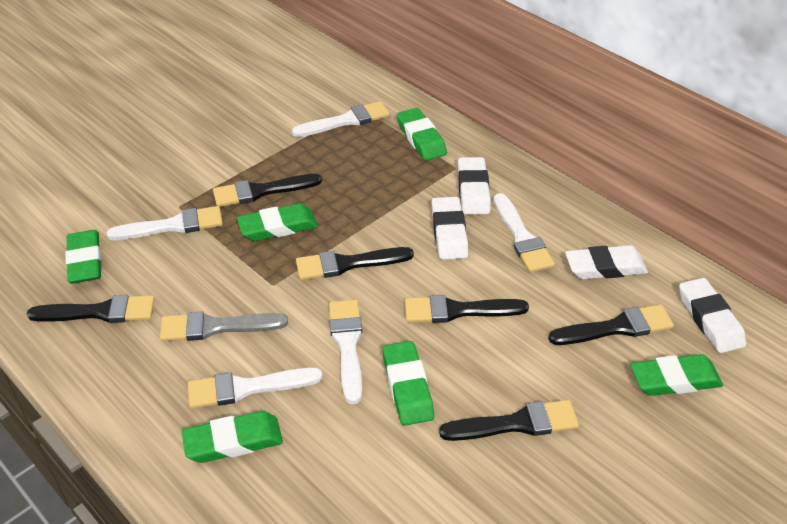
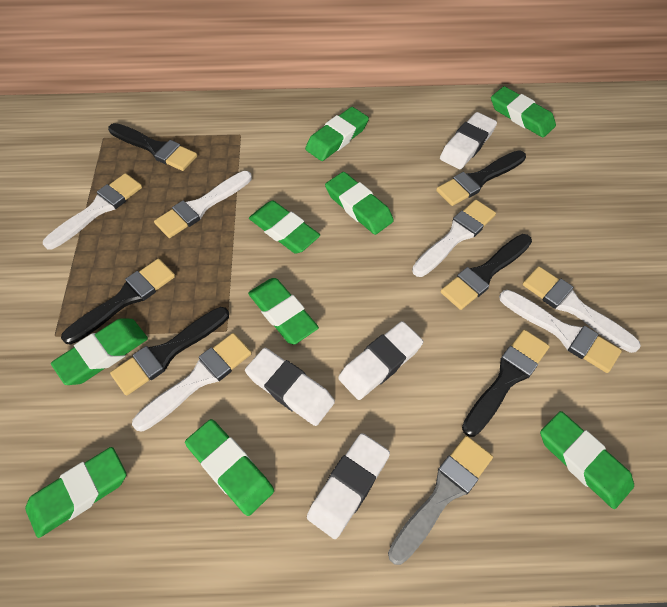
green eraser: [65,230,101,284] [182,411,283,463] [237,203,318,241] [383,341,434,426] [397,108,447,161] [630,354,723,396] = 6 -> [25,447,126,538] [51,318,148,385] [185,419,274,516] [248,278,319,345] [249,200,320,253] [305,107,369,161] [325,172,394,235] [491,86,556,137] [540,411,634,509] = 9
white brush: [107,206,223,240] [188,367,323,409] [292,101,390,137] [329,300,362,404] [493,193,555,272] = 5 -> [43,173,142,249] [132,333,252,432] [154,171,252,238] [412,200,496,277] [499,290,622,373] [523,266,641,353] = 6

